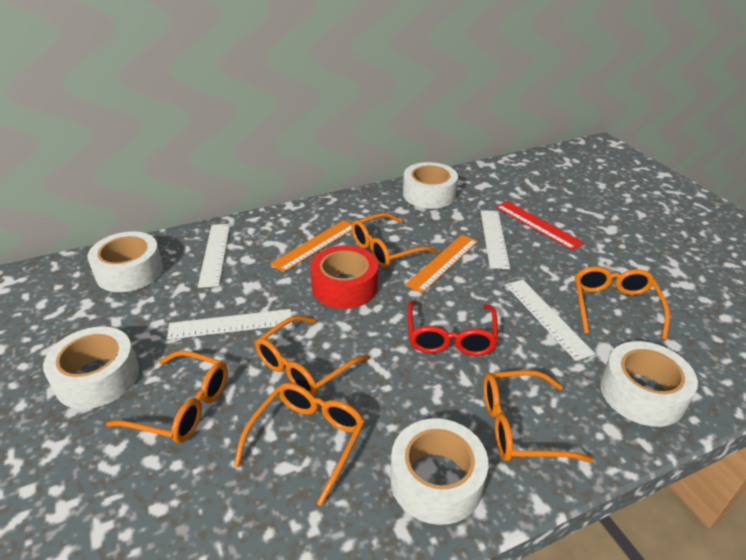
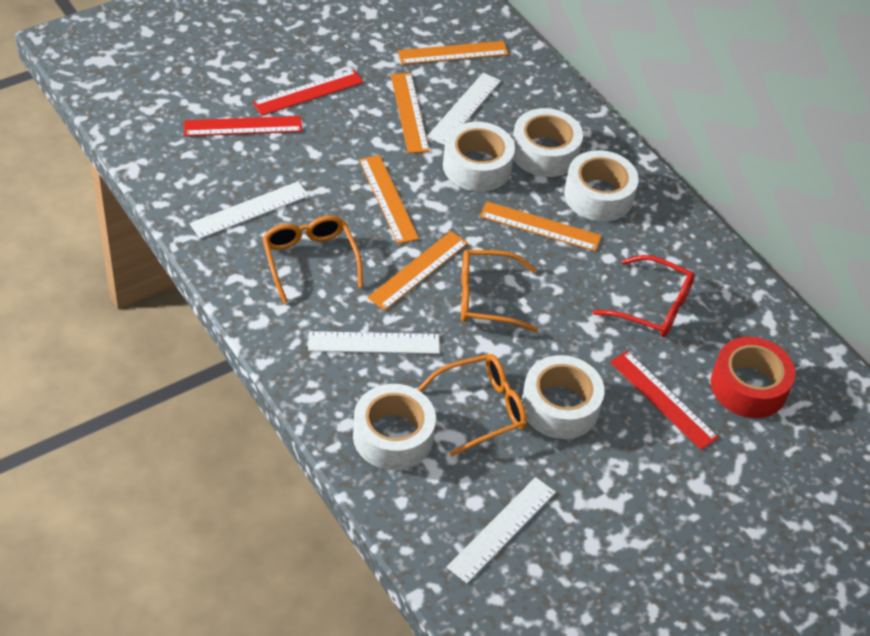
orange glasses: [106,350,228,443] [234,383,365,506] [255,316,370,396] [351,213,438,268] [484,370,593,463] [575,266,670,340] = 6 -> [262,215,363,303] [417,354,527,457] [461,250,538,332] = 3
orange ruler: [270,220,352,273] [405,235,478,293] = 2 -> [359,155,419,244] [367,231,468,311] [391,73,429,153] [398,41,509,65] [480,201,602,252] = 5
red ruler: [496,201,584,250] = 1 -> [184,116,302,136] [252,69,364,116] [610,351,719,450] = 3

